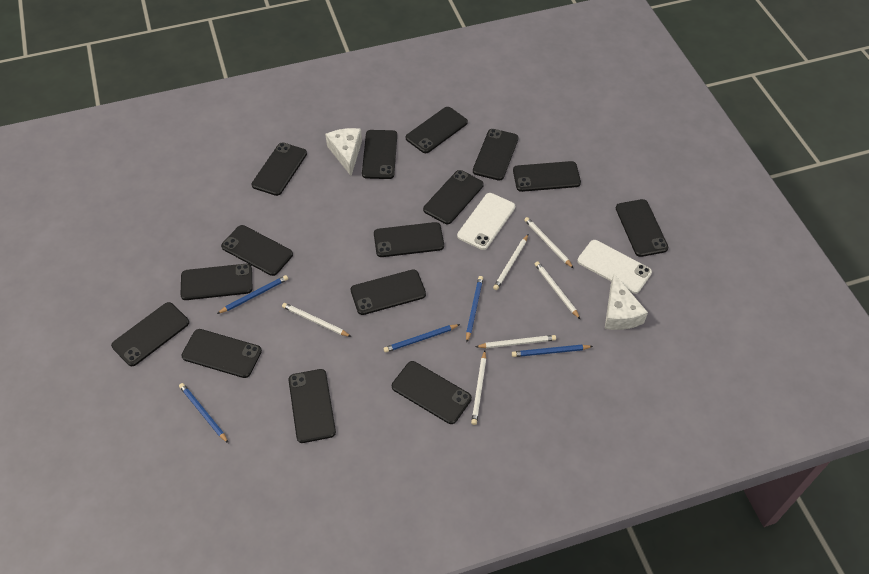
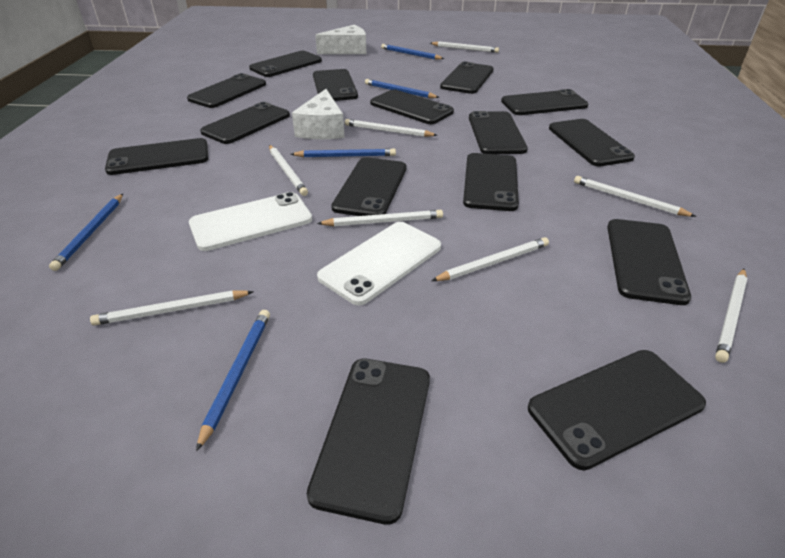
white pencil: [282,303,351,337] [471,351,486,425] [476,335,556,348] [493,234,528,290] [524,217,573,268] [535,261,581,320] = 6 -> [90,290,254,326] [269,145,308,196] [317,210,443,226] [345,119,437,137] [430,41,499,53] [431,237,549,281] [574,176,696,217] [715,268,747,363] = 8

